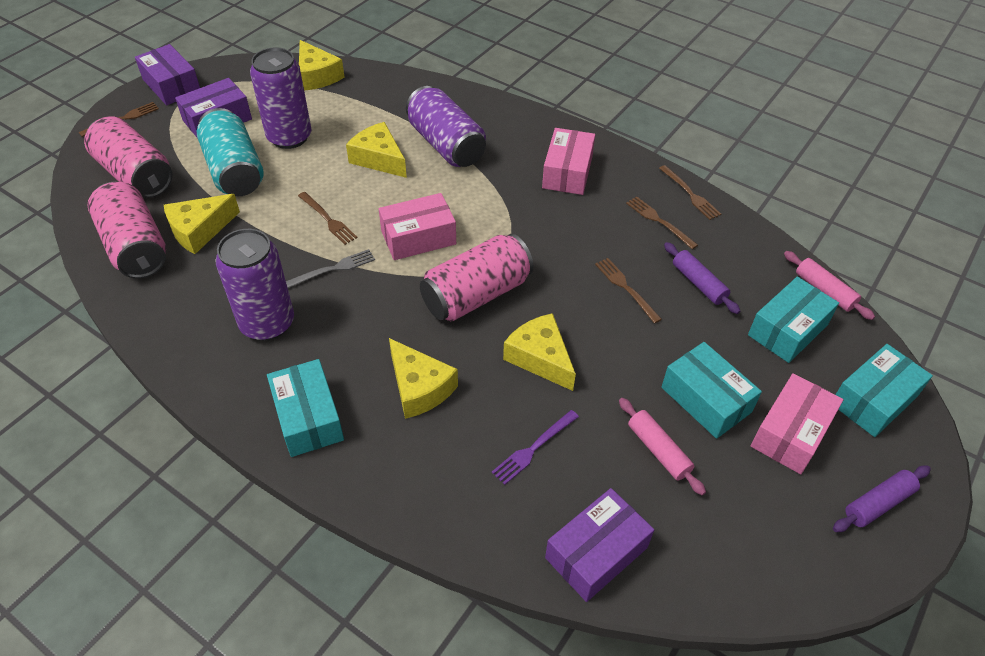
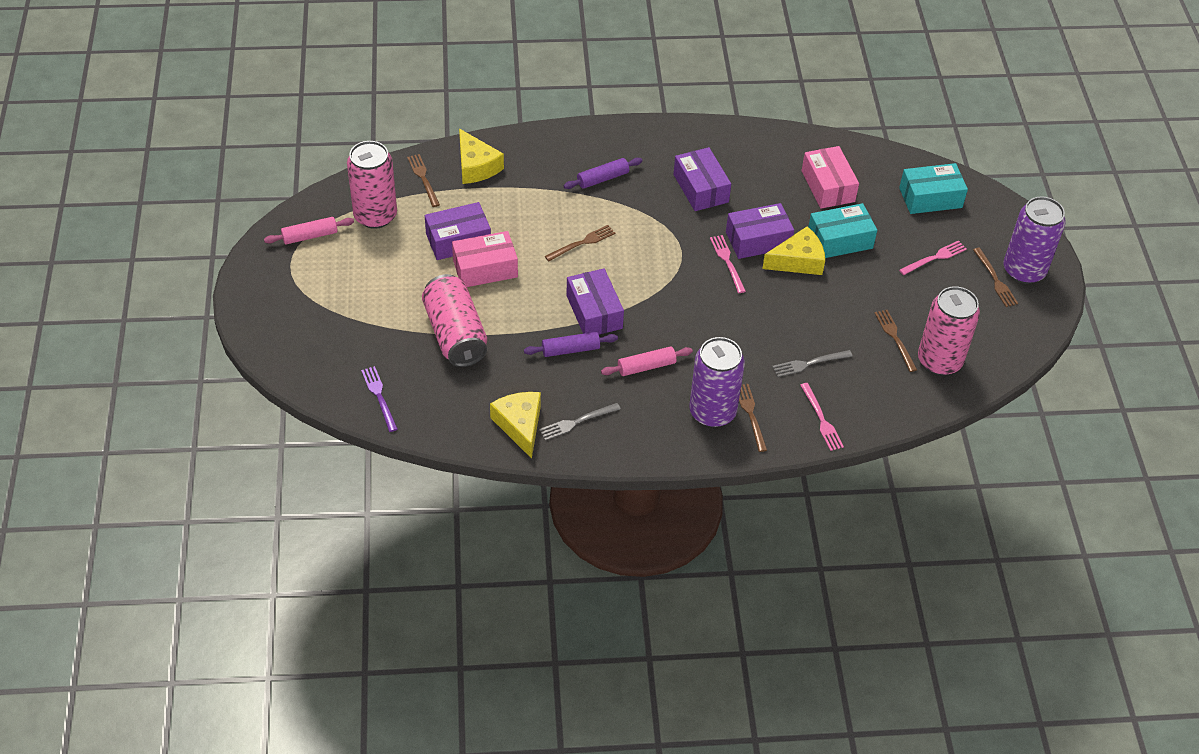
grey fork: [286,249,375,288] = 1 -> [539,403,621,441] [772,350,853,377] = 2
pink box: [379,193,456,260] [542,128,595,195] [751,373,844,474] = 3 -> [452,231,518,287] [802,146,859,208] = 2
pink fork: none = 0 -> [710,235,746,293] [800,383,844,451] [899,241,967,275] = 3
purple box: [135,44,200,105] [175,78,252,137] [545,488,654,602] = 3 -> [425,202,491,260] [566,268,624,334] [674,147,731,211] [726,203,794,259] = 4
purple can: [215,229,294,341] [250,47,312,149] [406,86,486,167] = 3 -> [689,337,745,427] [1004,197,1066,284] = 2
turquoise box: [267,359,344,457] [661,342,762,439] [748,277,839,363] [836,344,933,437] = 4 -> [808,203,877,258] [899,163,968,214] = 2
turquoise can: [197,108,264,196] = 1 -> none = 0
yellow cheese: [164,194,240,254] [299,40,344,91] [346,122,407,178] [389,338,458,419] [503,313,576,391] = 5 -> [459,129,504,184] [490,392,541,459] [762,226,825,275] = 3

